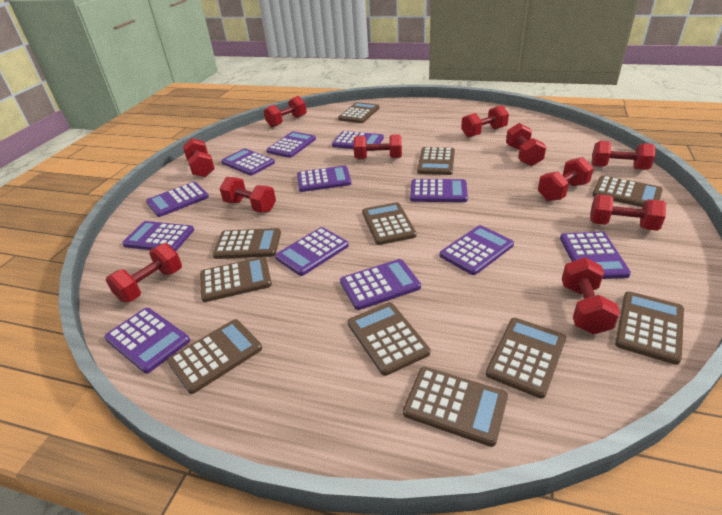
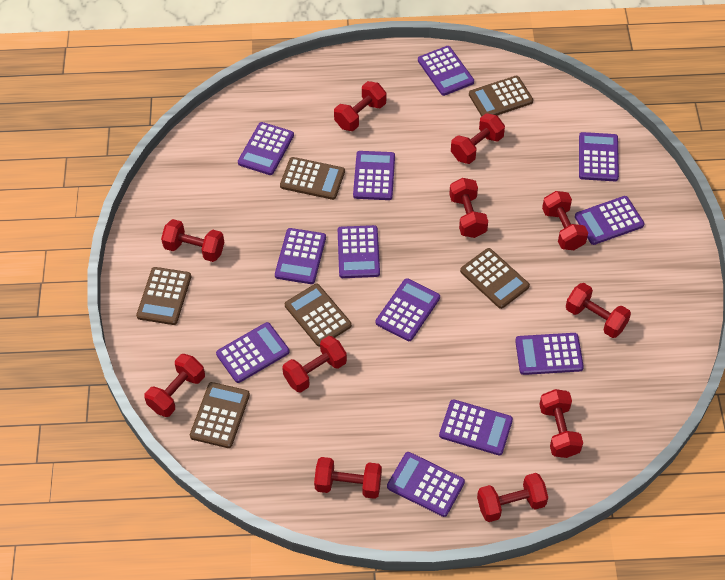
brown calculator: [167,319,262,394] [200,257,272,302] [212,228,281,259] [338,102,379,123] [348,302,430,376] [362,202,417,245] [403,367,508,447] [417,147,455,175] [486,318,566,399] [592,175,663,207] [615,291,684,365] = 11 -> [136,267,191,325] [190,382,250,448] [280,157,345,200] [285,284,352,347] [460,248,530,309] [469,76,533,117] = 6

